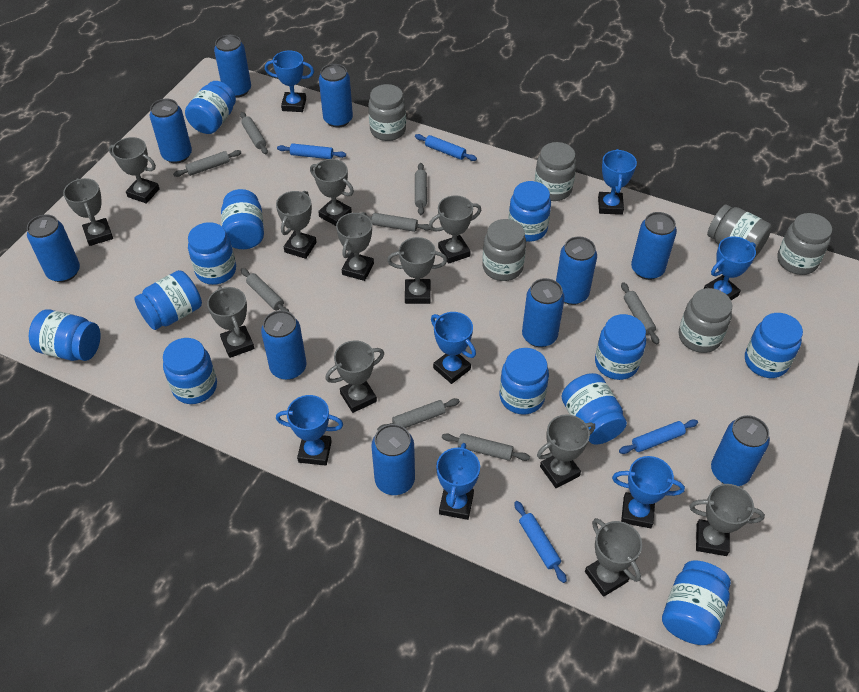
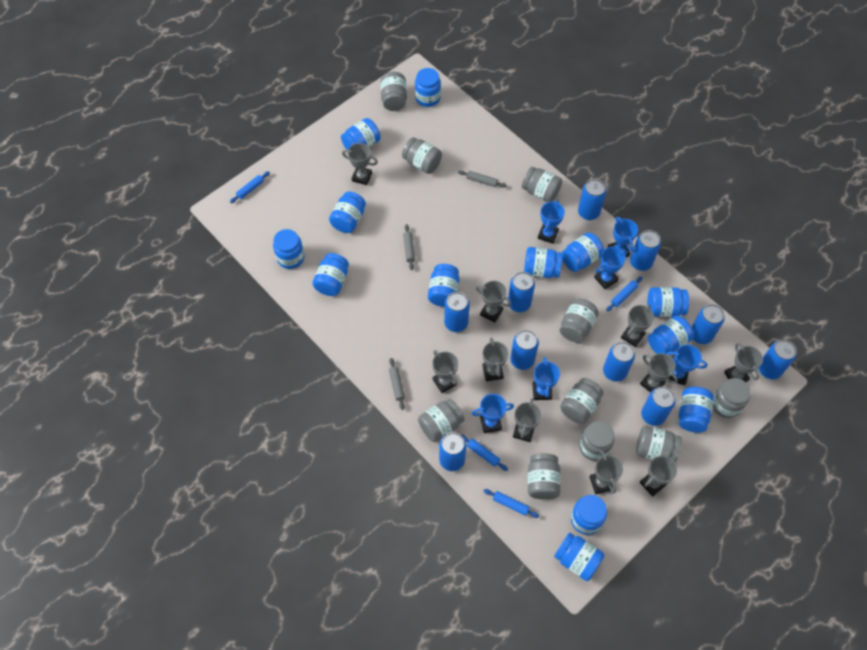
blue jar: [29,309,100,361] [134,270,202,330] [163,338,217,404] [185,81,236,134] [188,222,236,285] [221,189,264,249] [500,348,549,414] [508,181,551,242] [561,373,627,444] [595,314,646,380] [662,561,731,645] [745,313,803,378] = 12 -> [273,229,304,269] [312,253,349,296] [329,192,366,233] [341,118,381,150] [415,68,441,107] [428,264,459,307] [524,247,563,278] [554,533,605,581] [562,232,604,272] [571,495,607,535] [647,287,689,317] [648,316,693,354] [679,387,714,433] = 13
blue trophy: [265,51,314,112] [276,395,343,465] [431,312,476,384] [436,443,480,520] [598,149,637,215] [612,456,685,528] [704,236,756,300] = 7 -> [472,394,514,433] [532,357,560,400] [538,200,565,244] [594,247,628,289] [608,217,638,257] [666,344,708,385] = 6
grey jar: [368,84,406,141] [482,219,526,281] [535,142,576,201] [679,288,732,353] [707,204,772,257] [777,213,832,275] = 6 -> [380,72,407,111] [402,137,442,174] [418,399,465,442] [522,167,562,202] [528,453,561,500] [560,299,599,343] [560,378,604,424] [579,421,615,461] [636,425,682,463] [713,378,750,418] = 10
grey rolling pin: [173,150,241,177] [240,112,268,154] [241,268,289,312] [367,213,431,232] [377,398,460,430] [415,163,427,215] [442,433,530,461] [621,282,659,344] = 8 -> [389,358,405,410] [403,224,415,270] [458,170,507,188] = 3
grey trophy: [63,178,113,246] [109,137,160,204] [207,287,254,358] [276,191,317,259] [310,159,354,226] [325,340,384,413] [336,212,374,281] [387,237,447,304] [429,195,481,264] [537,414,595,488] [585,518,642,597] [689,484,765,556] = 12 -> [342,143,378,185] [432,350,458,393] [476,281,512,323] [482,338,508,381] [513,398,541,442] [590,450,623,494] [621,305,654,347] [640,353,678,393] [640,456,677,496] [724,343,763,382] = 10

